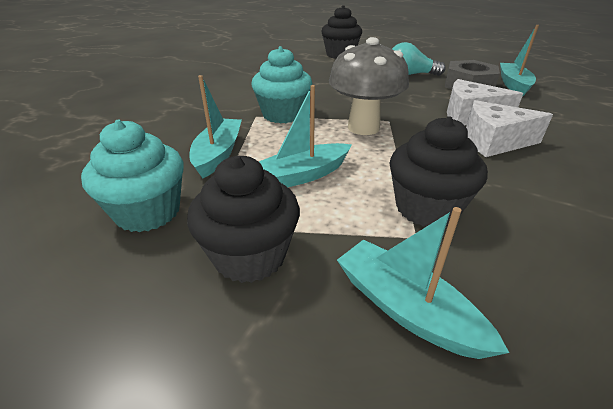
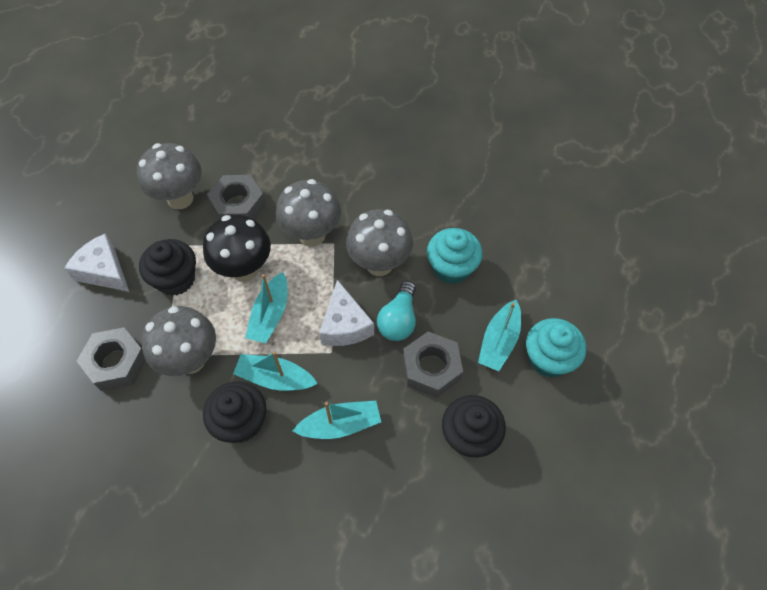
black mushroom: none = 0 -> [203,215,271,282] = 1
grey mushroom: [329,37,409,135] = 1 -> [137,143,202,209] [141,306,216,376] [276,179,341,247] [346,209,413,276] = 4
grey nut: [445,60,500,89] = 1 -> [77,327,146,391] [207,175,266,219] [403,332,463,398] = 3

